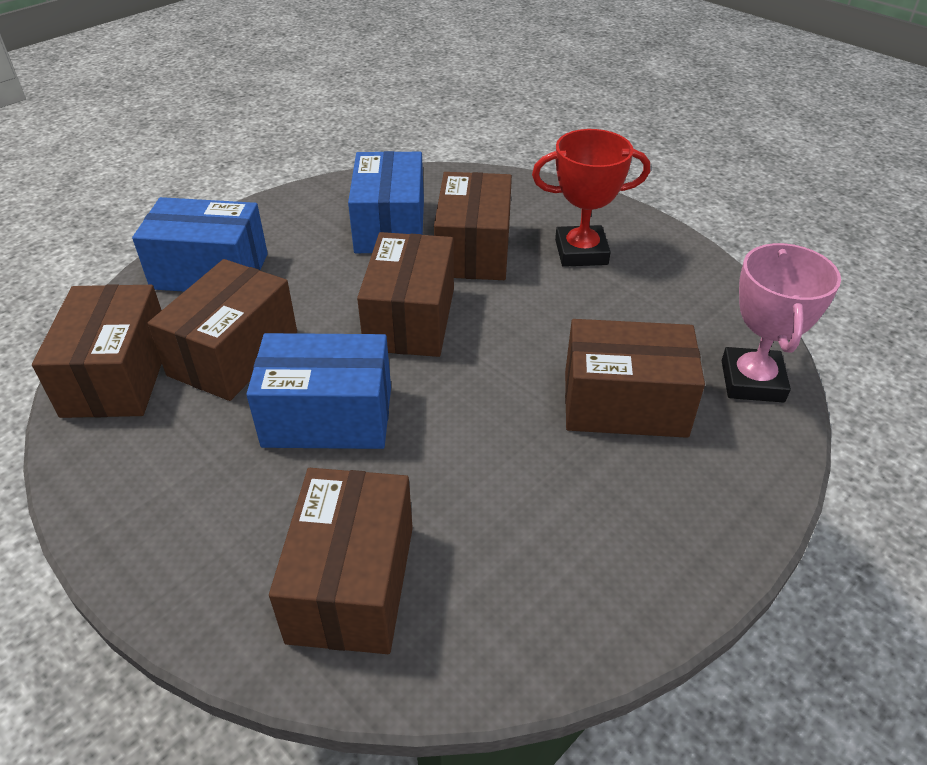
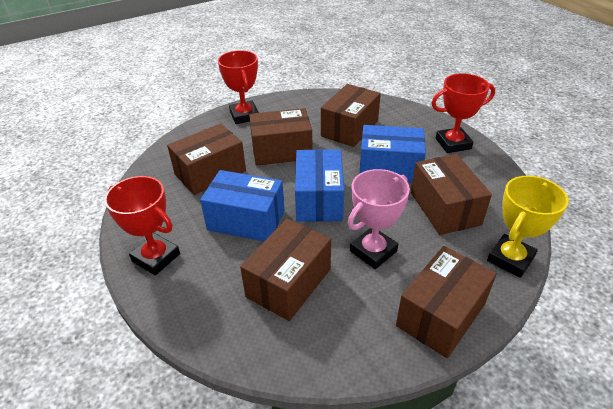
red trophy: [532,129,650,267] = 1 -> [104,176,180,276] [218,50,259,124] [432,73,495,153] = 3
yellow trophy: none = 0 -> [487,176,568,278] = 1

